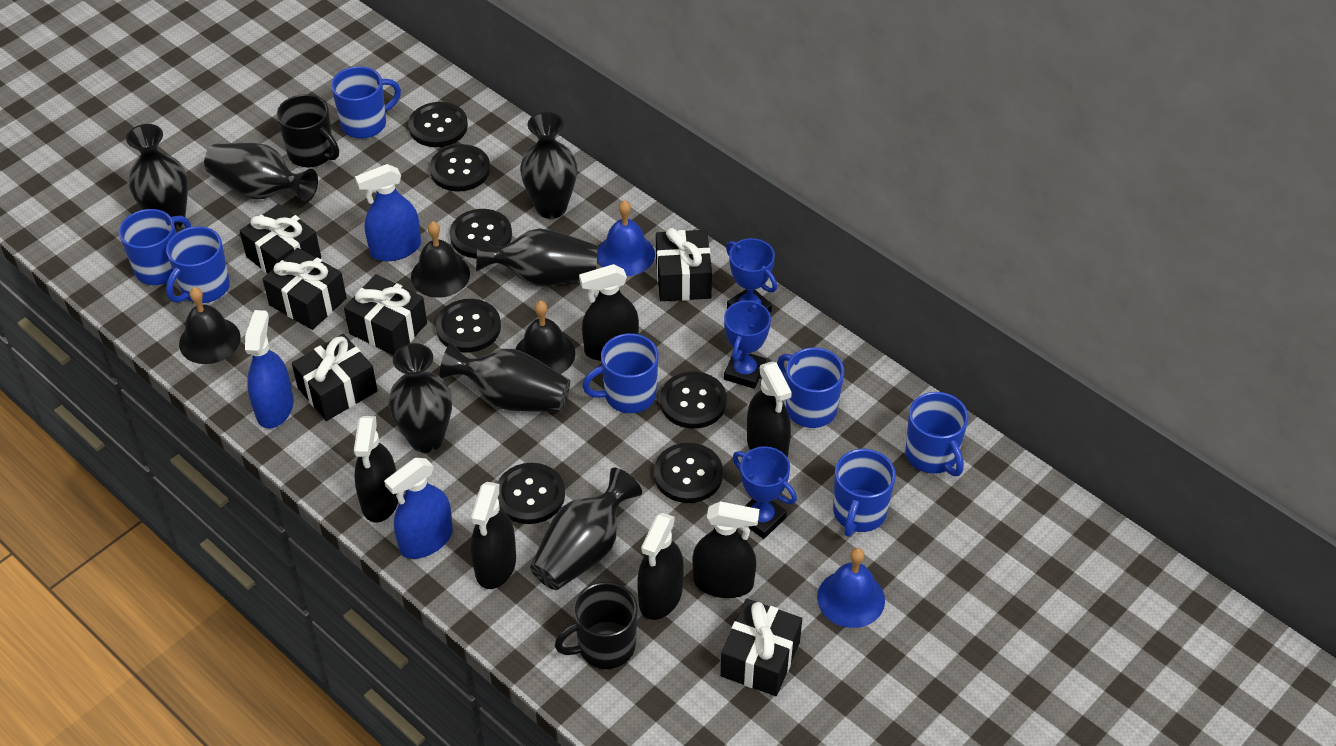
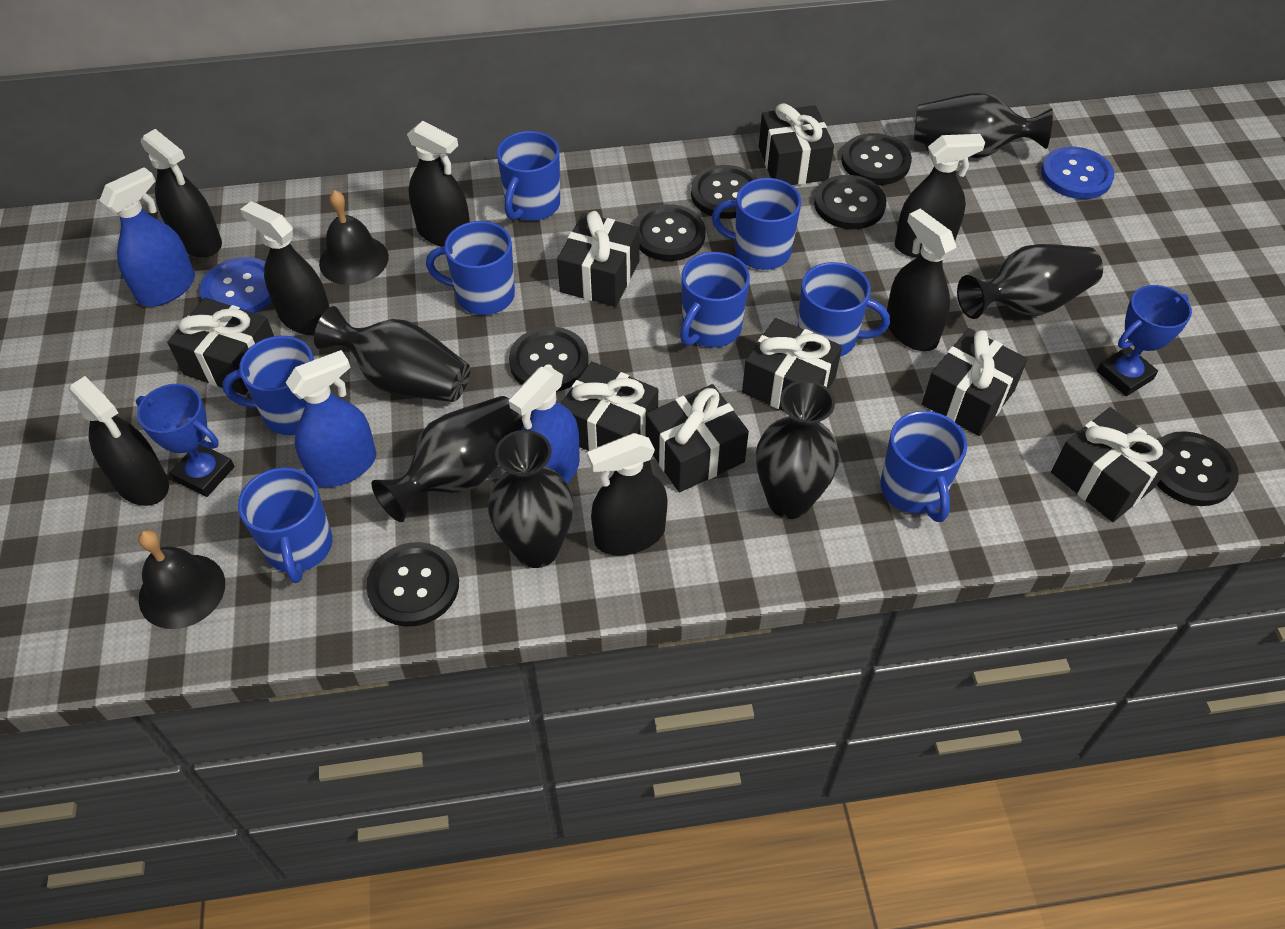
black bell: [179,287,241,364] [411,221,470,298] [516,301,575,374] = 3 -> [138,530,225,629] [319,190,389,285] = 2
black gift: [239,204,321,274] [263,248,347,330] [292,334,378,421] [344,274,427,356] [656,228,712,301] [720,598,802,696] = 6 -> [167,298,274,395] [557,211,640,307] [560,361,658,451] [646,384,749,492] [742,318,842,411] [759,103,834,185] [922,328,1028,436] [1051,407,1175,522] = 8
black mug: [277,94,339,167] [555,582,638,669] = 2 -> none = 0
black spray bottle: [354,416,398,523] [471,482,516,589] [579,264,639,361] [637,513,684,620] [693,501,759,598] [747,362,792,458] = 6 -> [68,376,169,506] [141,129,222,257] [240,201,330,335] [407,121,470,247] [587,433,668,555] [887,209,956,351] [894,134,985,258] = 7
black vase: [126,124,188,229] [204,143,318,203] [388,343,452,453] [440,342,570,412] [476,228,597,287] [520,112,577,219] [530,468,642,590] = 7 -> [314,306,470,402] [372,396,523,522] [488,430,573,568] [756,380,839,519] [914,93,1053,158] [957,244,1103,319] = 6
blue bell: [597,200,655,276] [817,548,885,628] = 2 -> none = 0
blue button: none = 0 -> [200,257,272,313] [1041,147,1114,199] = 2
blue mug: [119,209,191,285] [166,226,230,303] [331,66,401,139] [582,333,659,413] [777,348,844,428] [833,449,896,537] [906,392,968,476] = 7 -> [222,336,314,435] [238,467,333,583] [426,221,515,315] [497,131,560,221] [680,252,750,347] [712,178,801,270] [797,262,890,357] [881,411,967,522] = 8
blue trophy: [724,299,771,389] [726,238,777,312] [733,446,797,539] = 3 -> [136,384,234,497] [1097,285,1192,396] = 2

